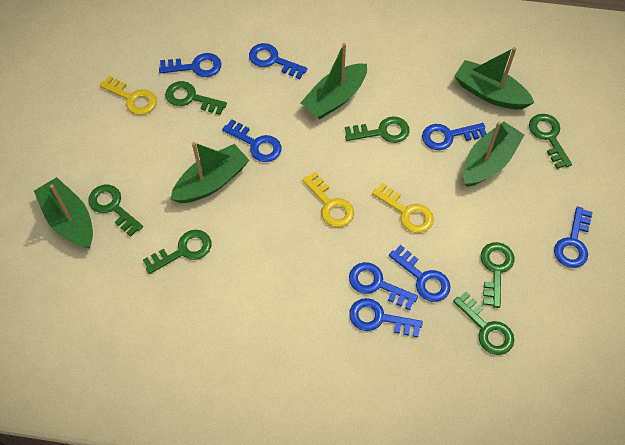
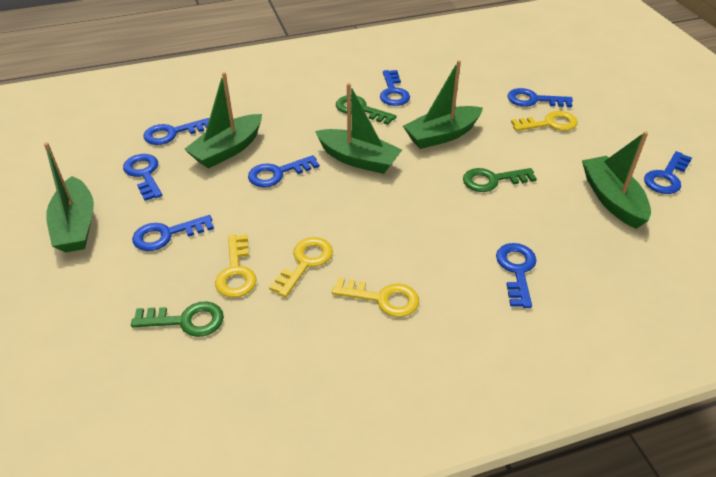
green key: [88,185,143,237] [143,230,211,274] [165,81,227,115] [345,116,410,143] [453,291,514,355] [481,242,514,308] [529,114,572,169] = 7 -> [131,301,224,337] [336,96,397,125] [463,168,537,192] = 3
yellow key: [99,76,157,115] [302,172,354,227] [372,183,434,233] = 3 -> [215,234,257,298] [269,237,333,297] [332,277,419,317] [511,111,578,131] = 4

